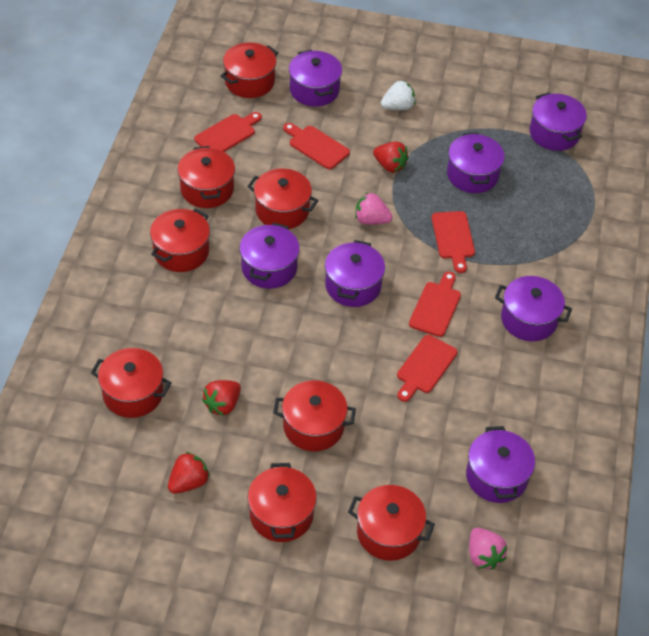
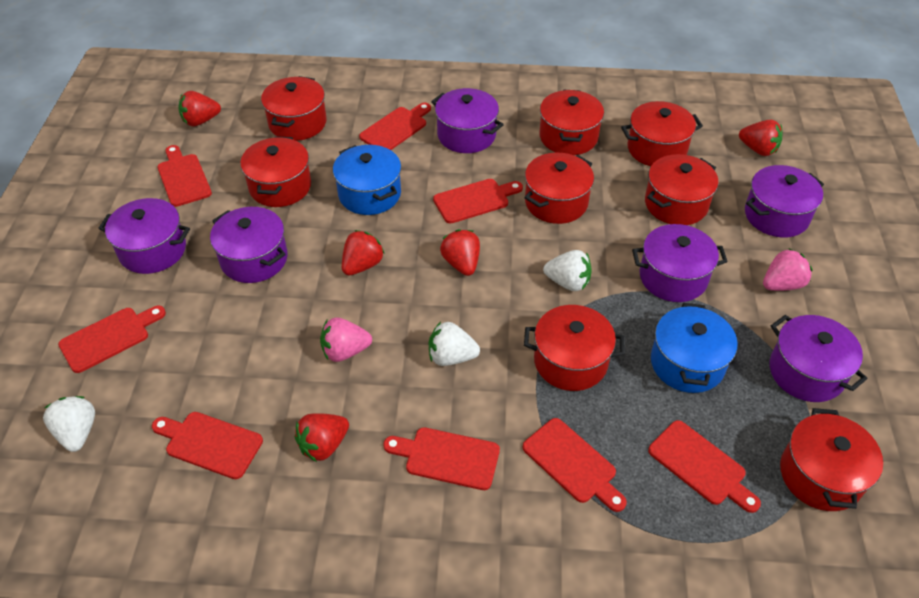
blue pot: none = 0 -> [333,145,401,215] [651,303,738,393] = 2
purple pot: [239,222,300,289] [289,49,342,107] [325,240,385,307] [447,133,505,193] [466,426,535,503] [495,276,572,341] [530,92,587,151] = 7 -> [98,198,190,274] [210,207,288,283] [431,88,504,153] [632,224,728,302] [745,165,824,238] [770,315,868,402] = 6
red cutting board: [194,112,262,152] [283,123,350,169] [397,335,457,402] [409,272,461,337] [432,211,475,273] = 5 -> [58,306,166,373] [152,412,263,479] [157,145,212,207] [359,103,431,150] [383,427,500,490] [433,179,523,224] [522,418,627,512] [648,420,761,513] = 8
red strawberry: [168,452,210,494] [202,380,241,416] [373,142,408,173] = 3 -> [178,91,221,127] [295,413,349,462] [342,230,385,276] [440,229,480,276] [739,120,782,156] = 5
white strawberry: [381,80,415,110] = 1 -> [43,396,95,452] [429,322,480,366] [543,250,592,291] = 3

